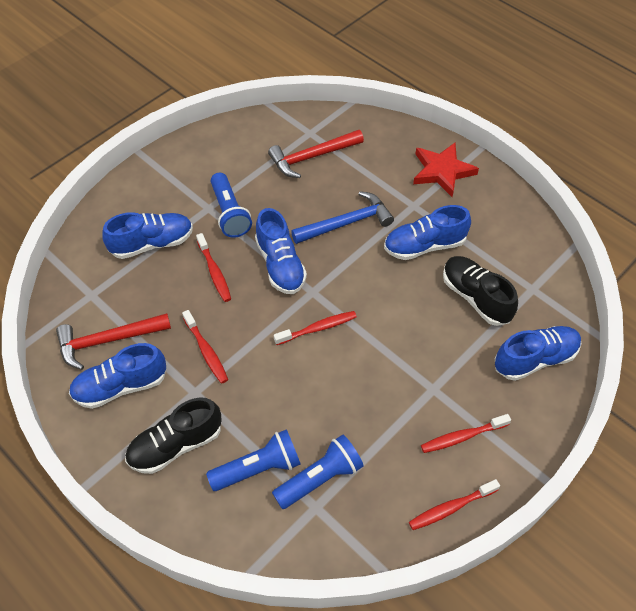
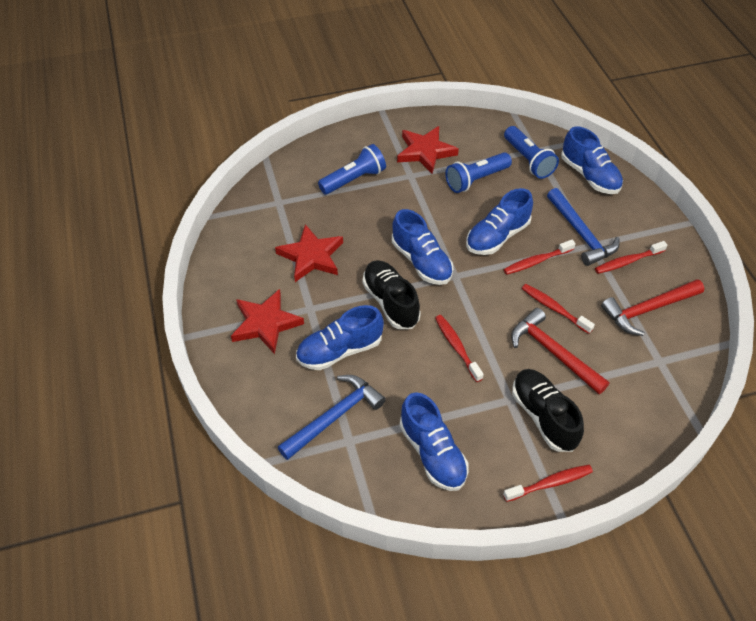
blue hammer: [291,191,394,244] = 1 -> [278,375,386,460] [547,188,619,266] = 2
red star: [413,142,479,197] = 1 -> [231,289,304,354] [275,224,343,282] [397,126,459,174] = 3

